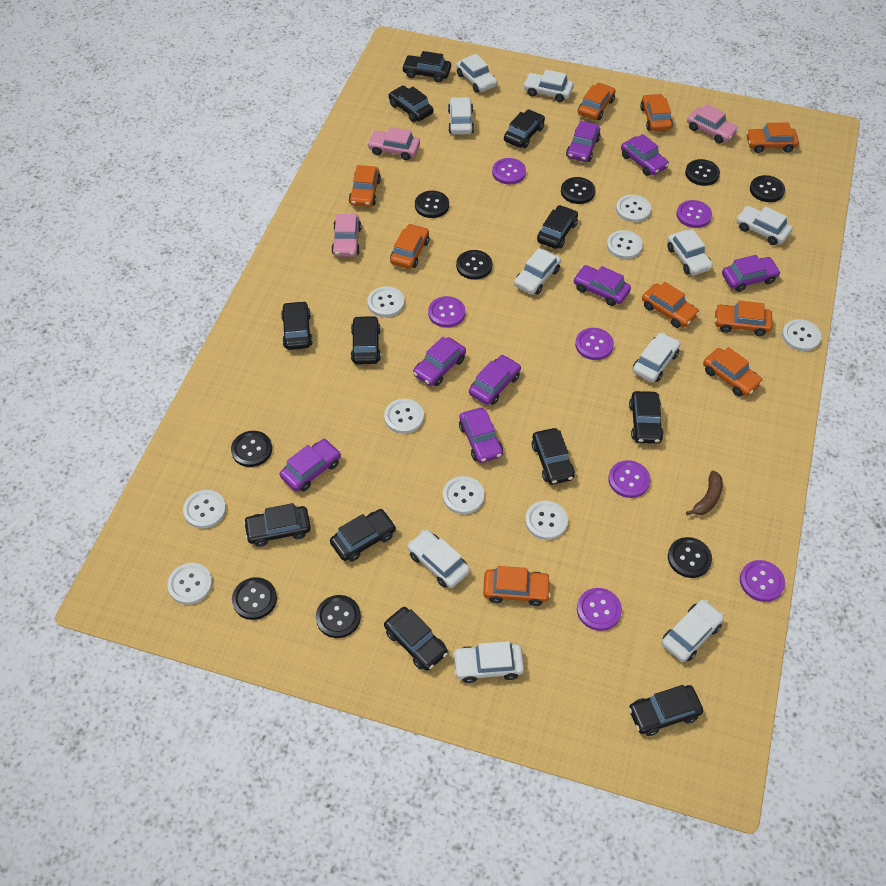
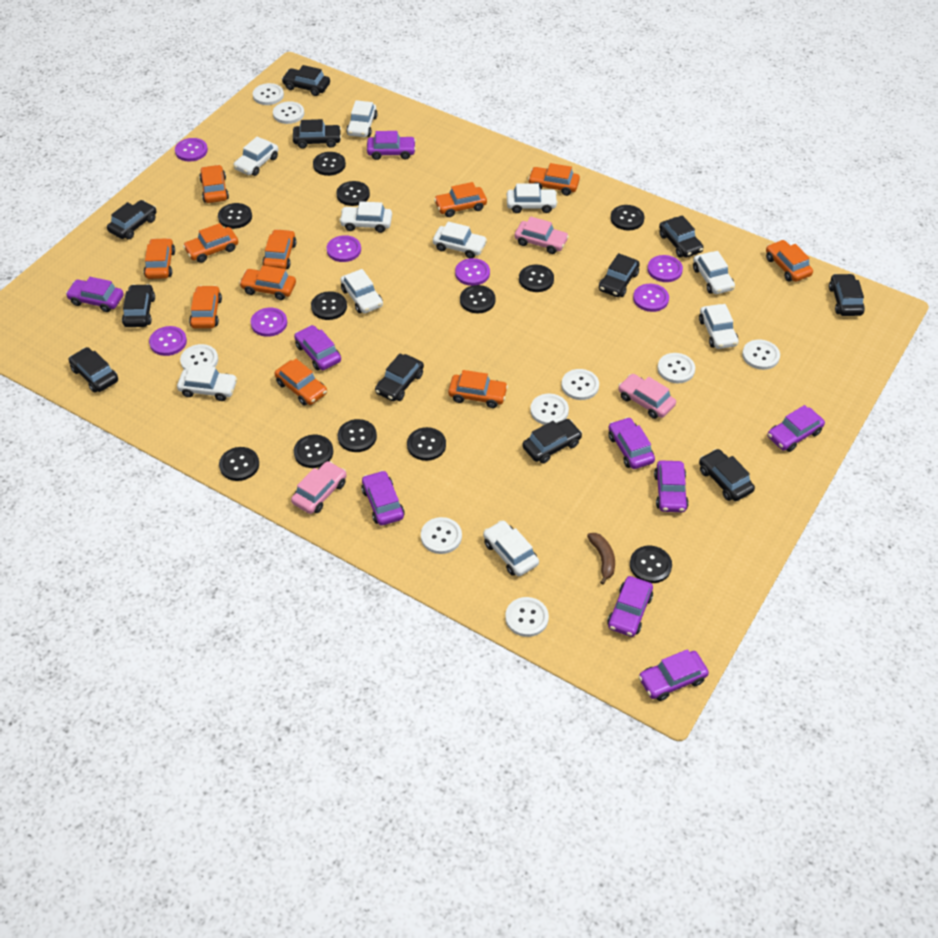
black button: [231,431,272,467] [232,577,277,620] [316,595,361,638] [415,191,449,218] [456,250,492,280] [561,177,595,204] [668,537,712,578] [685,159,720,186] [750,175,785,202] = 9 -> [218,203,252,229] [219,447,259,481] [294,435,333,468] [311,291,347,320] [313,152,346,176] [336,181,370,206] [338,419,377,452] [407,427,446,461] [460,285,496,313] [519,265,554,292] [610,205,645,230] [630,546,672,583] = 12
black car: [243,503,311,547] [281,301,313,350] [330,509,396,562] [351,316,381,365] [384,607,448,671] [389,86,433,122] [402,51,451,82] [504,110,545,148] [532,428,575,485] [537,205,578,249] [628,685,703,736] [629,391,664,444] = 12 -> [69,347,118,393] [107,200,157,239] [122,284,155,327] [282,65,330,96] [293,119,341,149] [375,354,424,401] [522,419,582,463] [599,253,640,297] [659,215,704,258] [699,449,755,501] [829,273,865,316] = 11
orange car: [349,165,381,207] [390,224,429,269] [483,566,551,606] [578,83,615,120] [640,94,673,131] [642,282,699,328] [703,347,763,397] [715,301,772,336] [746,122,799,153] = 9 -> [144,238,175,279] [183,223,238,263] [189,285,222,329] [199,165,229,203] [239,265,296,300] [263,229,297,269] [274,359,327,406] [434,182,487,217] [448,370,508,408] [528,163,580,196] [766,240,813,282] = 11
purple car: [280,439,341,491] [413,337,466,386] [459,408,503,463] [469,355,521,405] [566,121,601,162] [573,265,631,306] [621,134,669,176] [722,255,781,292] = 8 -> [66,277,124,312] [294,325,341,370] [361,470,405,526] [367,131,416,160] [607,576,653,637] [608,417,655,469] [639,649,709,701] [654,461,689,512] [767,405,825,452] = 9

